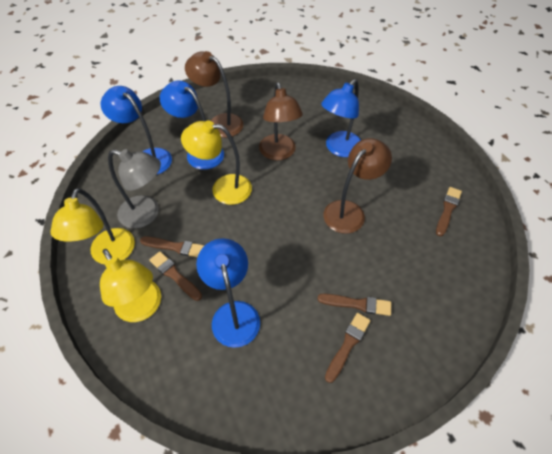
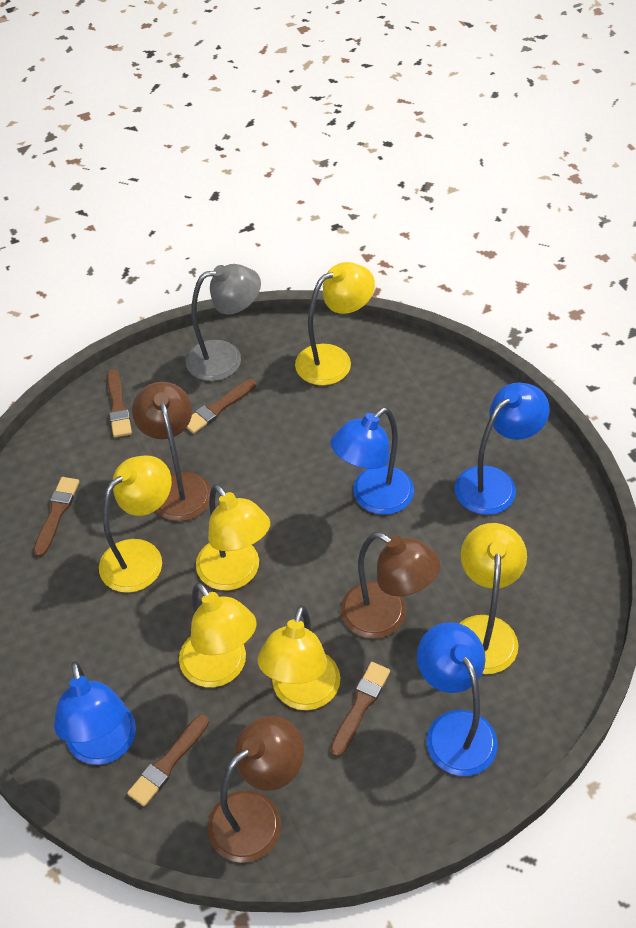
yellow lamp: [50,188,135,265] [100,249,161,322] [181,120,252,205] = 3 -> [99,456,172,593] [179,582,257,687] [196,484,270,590] [257,605,340,710] [295,262,375,386] [459,523,527,674] = 6

